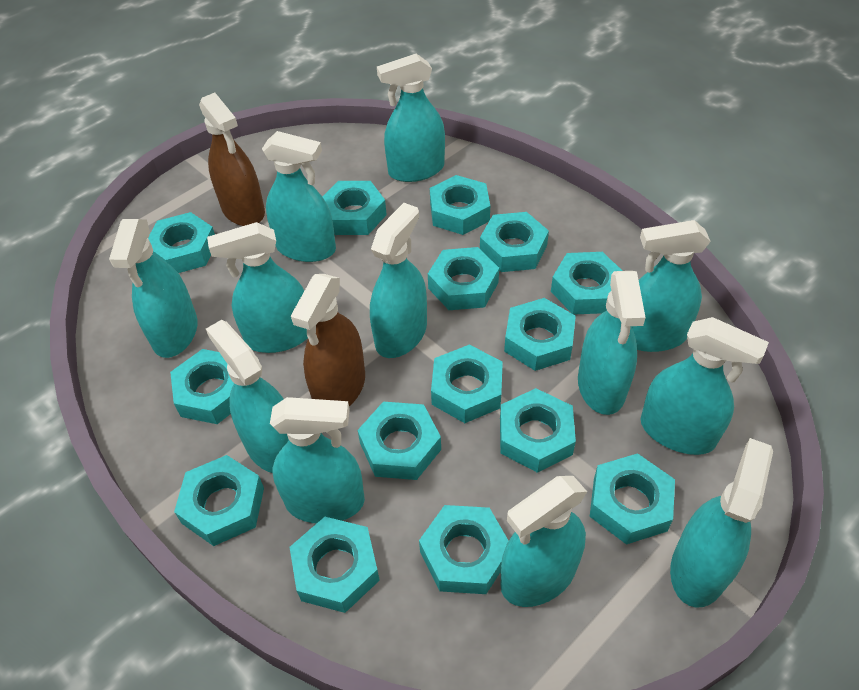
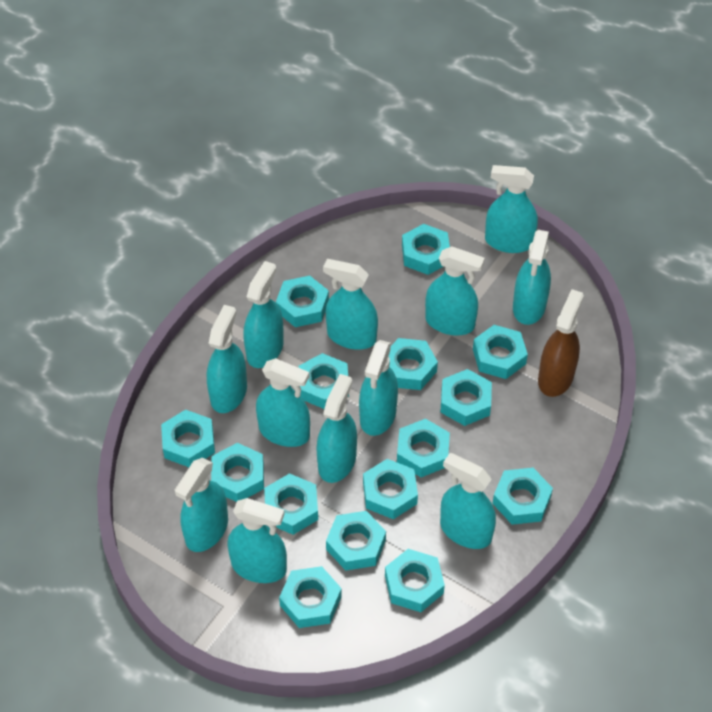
brown spray bottle: [199,93,265,226] [291,274,365,406] = 2 -> [538,289,584,397] = 1

